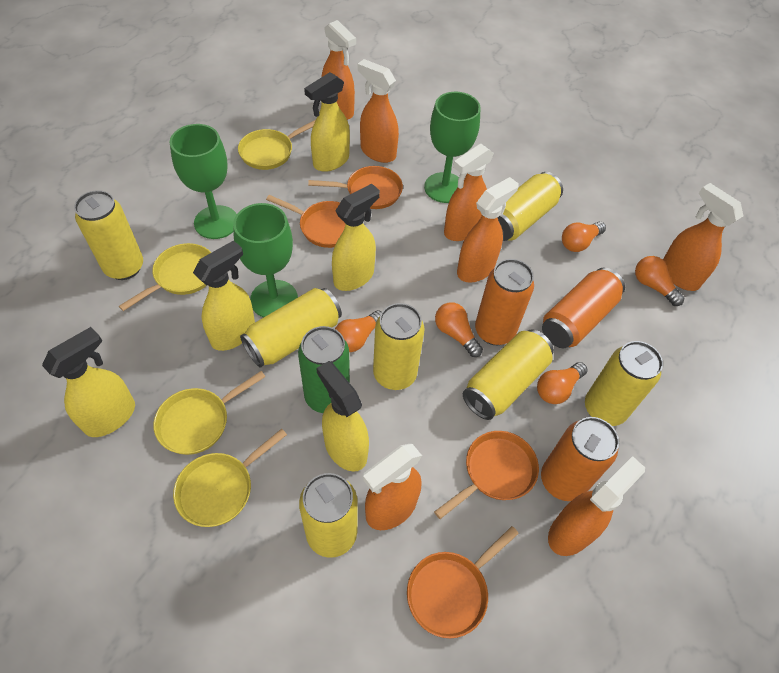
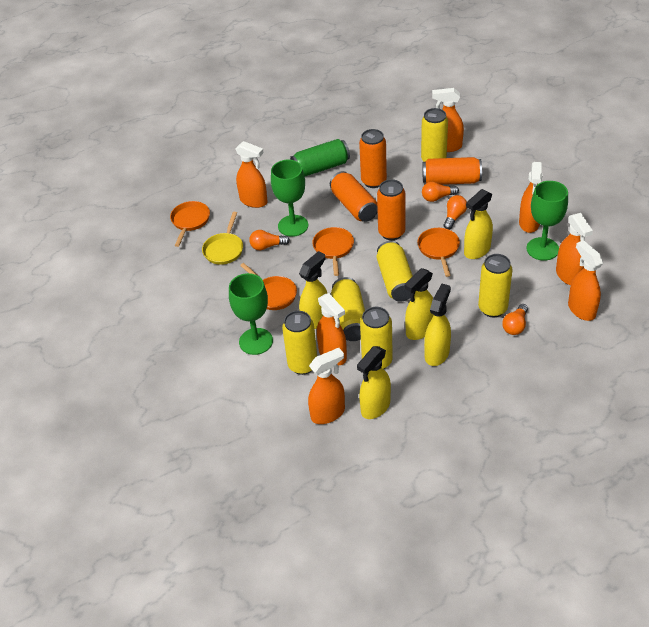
orange can: [475,259,534,345] [541,417,619,501] [542,268,625,348] = 3 -> [330,171,378,222] [359,129,387,188] [377,179,405,240] [422,157,482,185] = 4
orange light bulb: [335,310,382,352] [435,302,483,357] [537,362,588,404] [562,222,606,252] [635,256,684,306] = 5 -> [249,230,290,250] [422,182,459,202] [444,195,467,230] [502,304,528,335] = 4
yellow can: [74,190,143,280] [240,288,342,368] [299,473,358,558] [373,303,424,390] [463,329,554,420] [498,172,563,241] [585,341,663,426] = 7 -> [282,311,317,375] [331,277,365,341] [360,307,393,369] [377,241,413,301] [421,108,448,162] [478,254,513,317] = 6
yellow pan: [119,243,211,311] [153,371,266,455] [173,429,287,527] [238,120,316,170] = 4 -> [202,212,243,265] = 1

